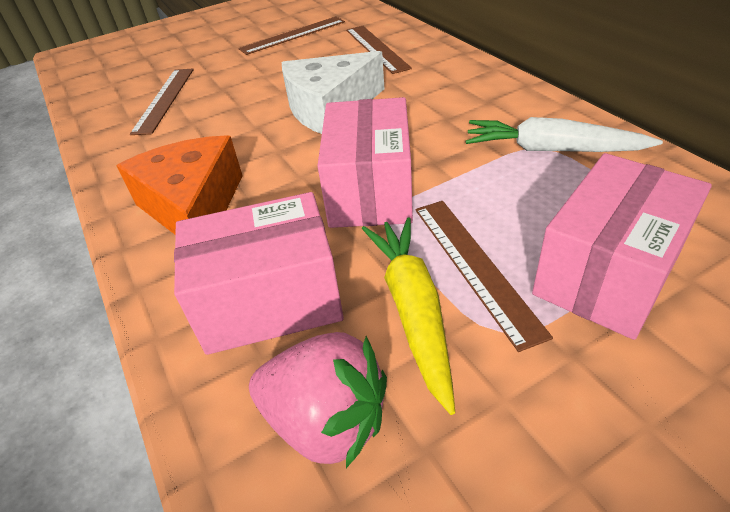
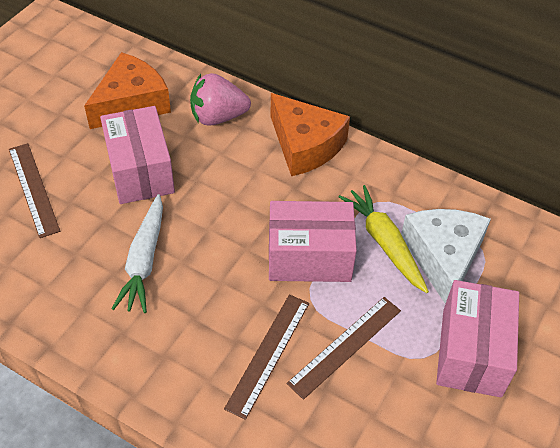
brown ruler: [130,69,194,135] [239,16,345,55] [346,26,412,74] [415,201,553,352] = 4 -> [9,143,60,238] [224,294,309,420] [286,297,401,400] = 3
orange cheese: [117,135,243,235] = 1 -> [84,52,171,129] [270,93,350,176] = 2

